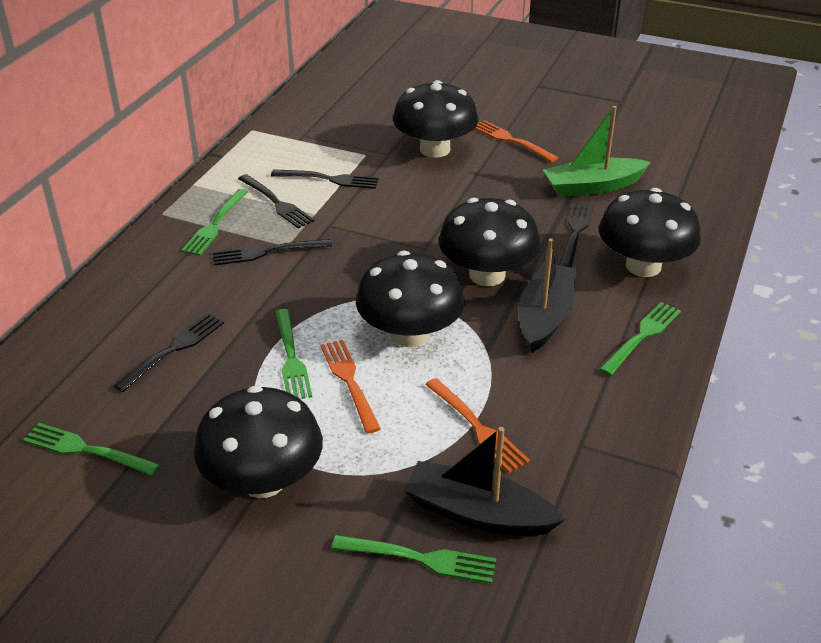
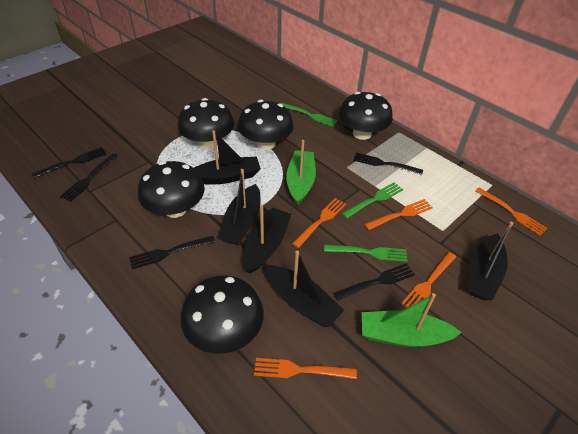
black boat: [404,427,565,536] [519,239,576,353] = 2 -> [194,130,261,185] [218,169,260,245] [243,204,292,273] [265,251,344,327] [468,222,514,300] = 5
green boat: [543,106,651,197] = 1 -> [286,140,316,205] [362,293,462,347] = 2
green fork: [23,423,160,476] [181,189,248,255] [275,309,312,399] [332,535,496,584] [599,302,681,376] = 5 -> [281,103,338,127] [324,245,408,262] [342,182,403,218] = 3
orange fork: [321,340,381,434] [425,378,530,473] [474,120,558,162] = 3 -> [254,358,357,379] [292,198,346,248] [364,199,433,230] [401,252,456,308] [475,187,548,236] = 5

